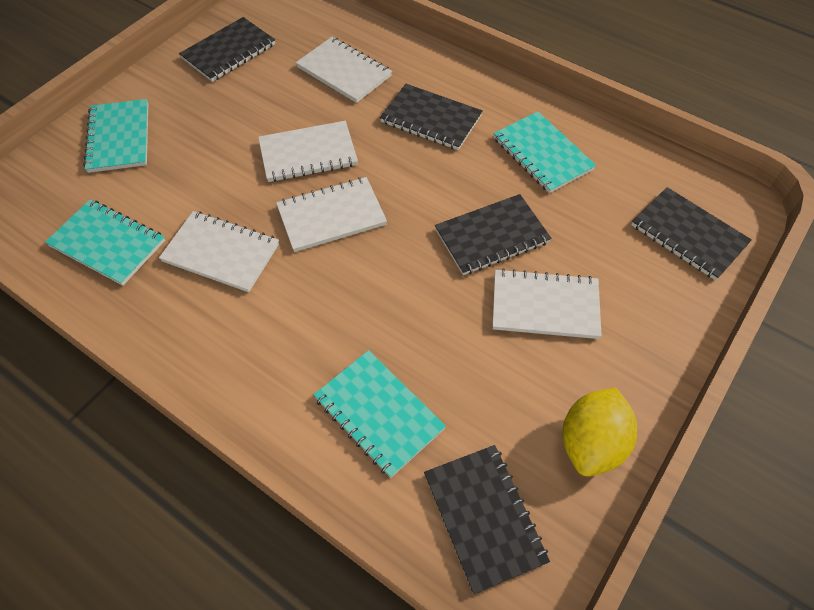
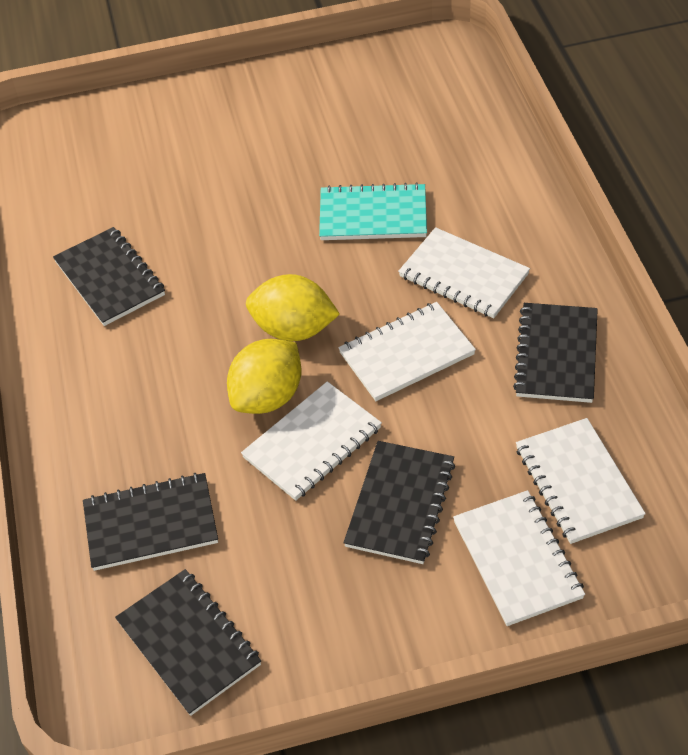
turquoise notebook: [45,199,165,286] [83,99,148,173] [314,350,446,478] [493,111,596,193] = 4 -> [319,182,427,240] = 1
yellow lemon: [563,387,637,477] = 1 -> [227,339,302,414] [246,274,340,341] = 2

